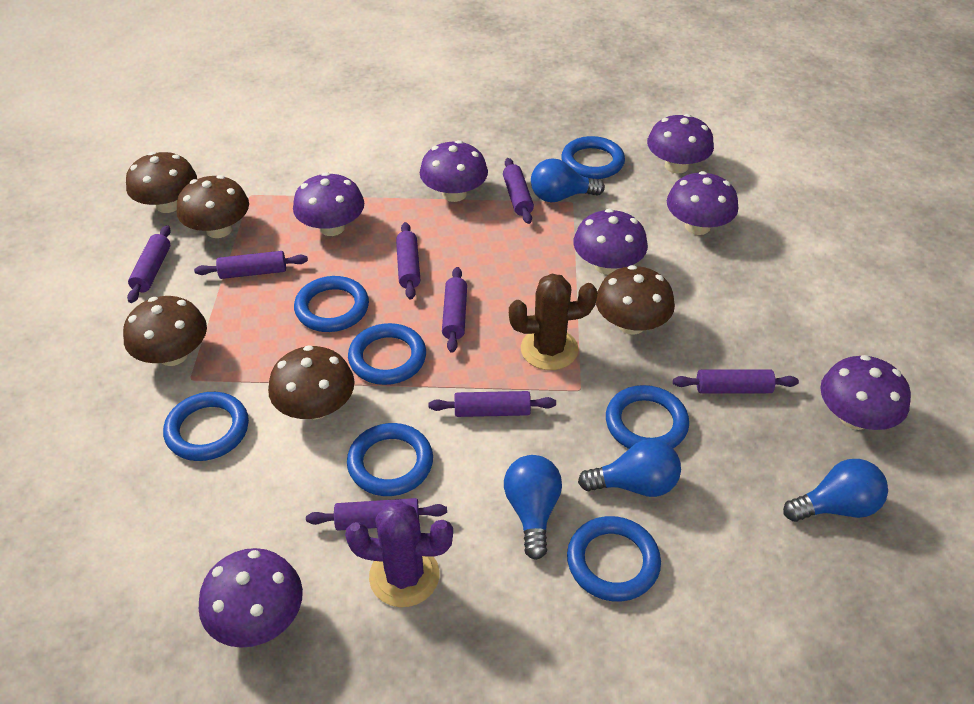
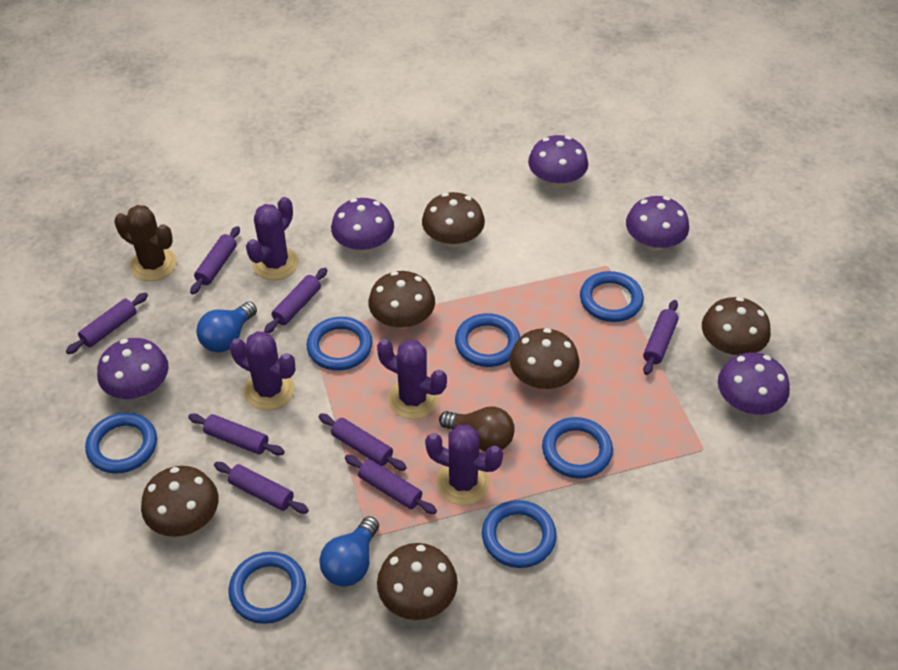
blue light bulb: [504,455,562,560] [531,158,605,202] [578,439,681,497] [783,459,888,522] = 4 -> [196,301,257,352] [319,516,379,586] = 2
brown light bulb: none = 0 -> [439,406,515,452] = 1
brown mushroom: [123,296,207,366] [126,152,197,213] [177,175,249,238] [268,345,354,419] [596,265,675,335] = 5 -> [141,466,218,537] [368,271,435,329] [377,543,458,620] [422,192,485,247] [510,328,579,389] [702,297,771,356] = 6
purple cactus: [345,501,453,607] = 1 -> [230,331,295,410] [246,197,299,280] [377,339,447,419] [425,425,503,505] = 4
purple mushroom: [198,548,303,648] [293,172,364,236] [420,140,488,202] [573,209,648,275] [647,114,714,173] [667,171,738,235] [820,355,911,430] = 7 -> [97,338,169,399] [331,198,394,253] [528,135,588,188] [626,196,689,251] [718,352,790,415] = 5

